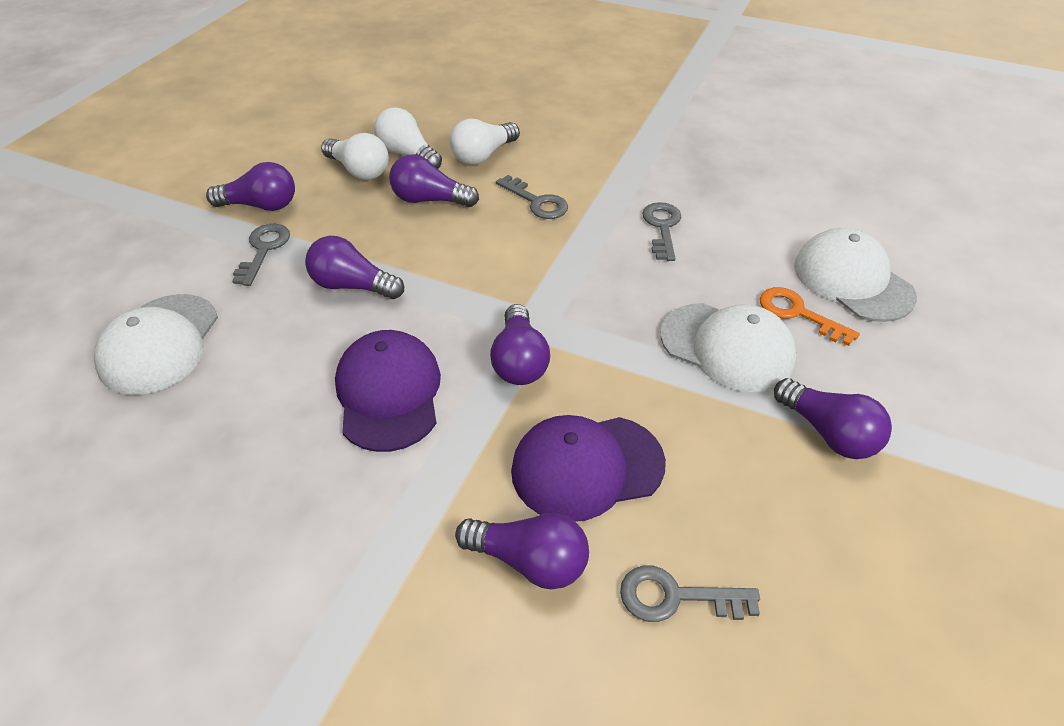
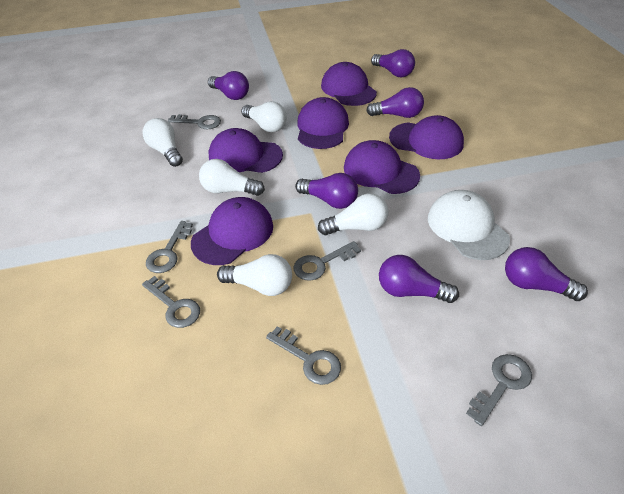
grey key: [232,224,290,286] [496,175,568,219] [620,565,760,622] [642,202,681,261] = 4 -> [142,276,200,328] [146,221,193,273] [168,114,221,129] [266,326,341,385] [294,241,361,281] [466,354,532,426] = 6
orange key: [760,287,860,346] = 1 -> none = 0
purple cap: [335,330,441,452] [511,415,666,522] = 2 -> [191,197,273,265] [209,128,283,173] [297,97,349,149] [321,62,377,106] [344,140,420,194] [389,115,464,159] = 6
white cap: [94,294,218,395] [660,303,796,392] [794,228,917,322] = 3 -> [428,190,510,260] = 1
white light bulb: [321,133,389,180] [374,107,442,169] [450,119,520,165] = 3 -> [142,118,183,167] [199,159,265,196] [217,254,292,296] [241,101,287,132] [318,194,388,235] = 5

